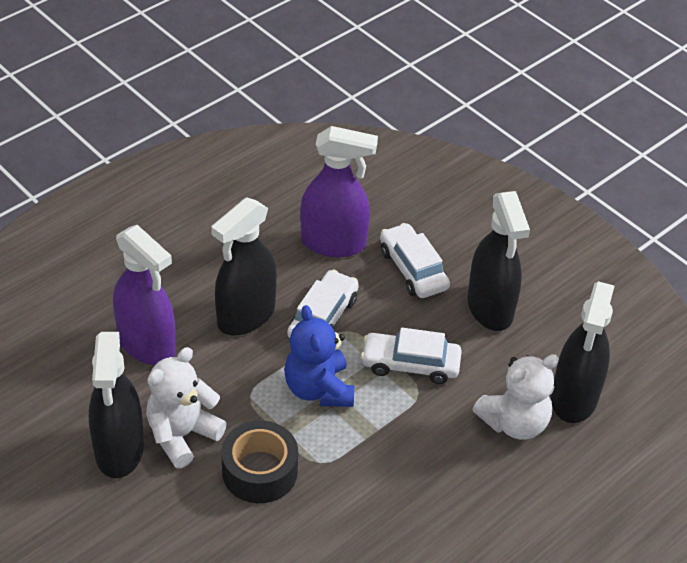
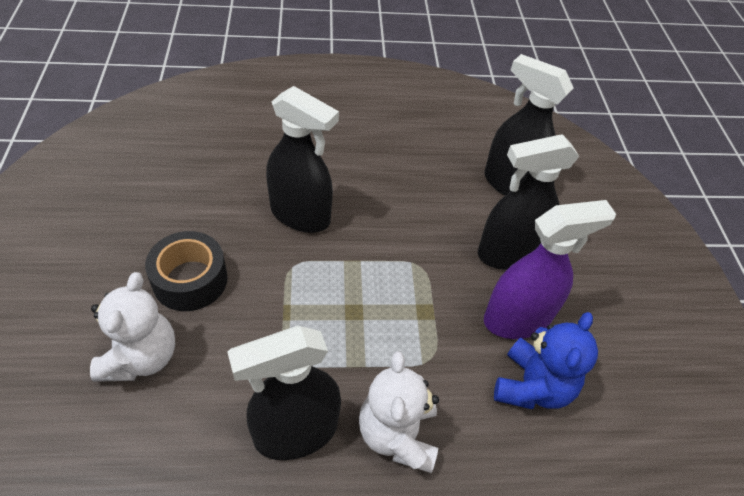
purple spray bottle: [113,225,176,365] [300,126,378,257] = 2 -> [484,200,616,339] = 1
white car: [287,269,359,338] [361,328,462,384] [380,223,450,298] = 3 -> none = 0

